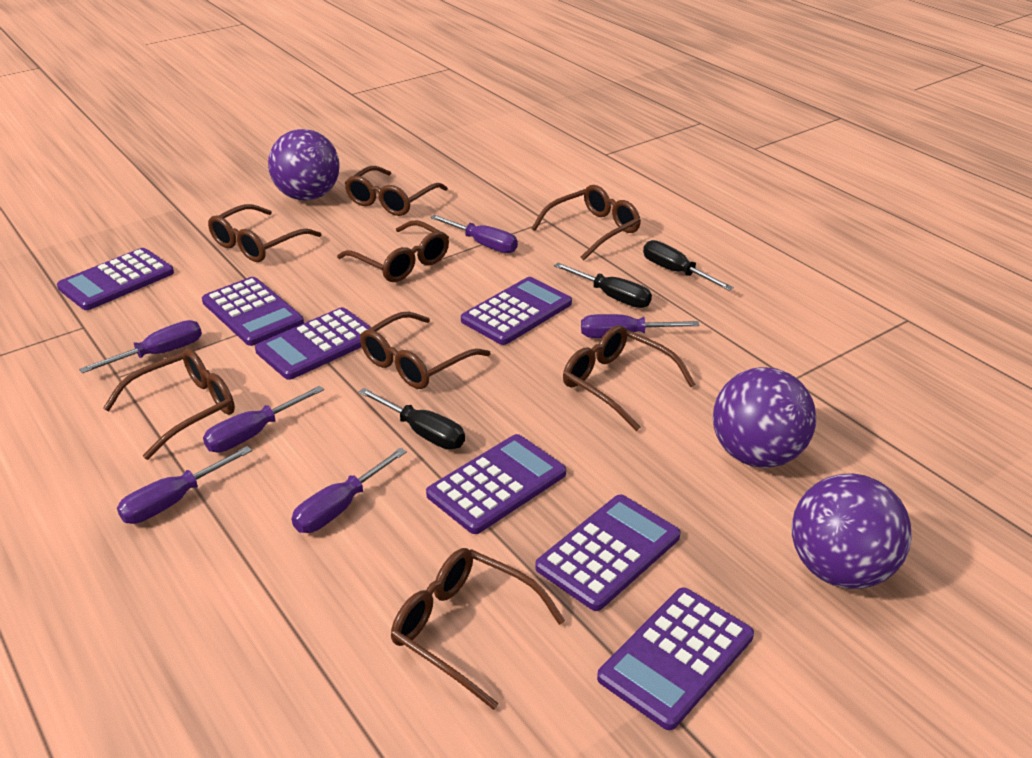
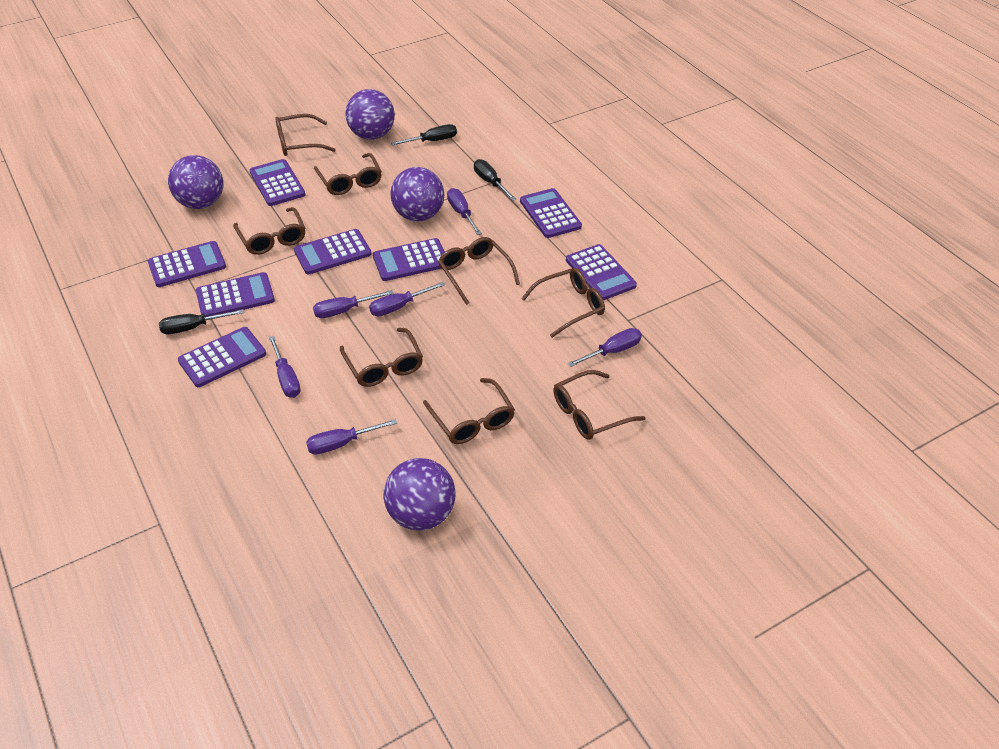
purple ball: [268,129,340,201] [713,367,816,468] [792,473,912,589] = 3 -> [168,155,223,209] [345,89,395,140] [384,458,456,531] [390,167,444,222] = 4
purple calculator: [57,248,174,310] [202,277,304,346] [255,307,377,380] [426,434,566,534] [461,277,572,345] [535,495,680,611] [597,588,754,730] = 7 -> [148,241,226,287] [178,327,266,387] [196,272,275,317] [250,159,305,206] [294,229,371,274] [373,238,445,281] [520,188,582,238] [566,244,637,300] = 8

